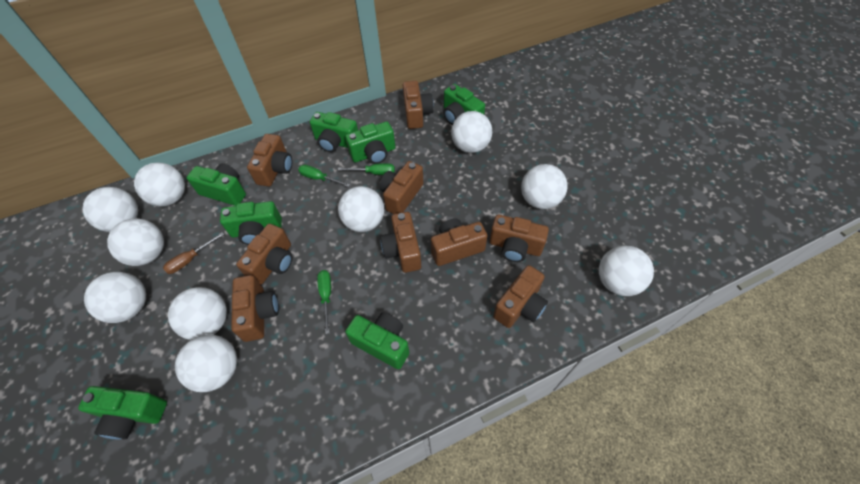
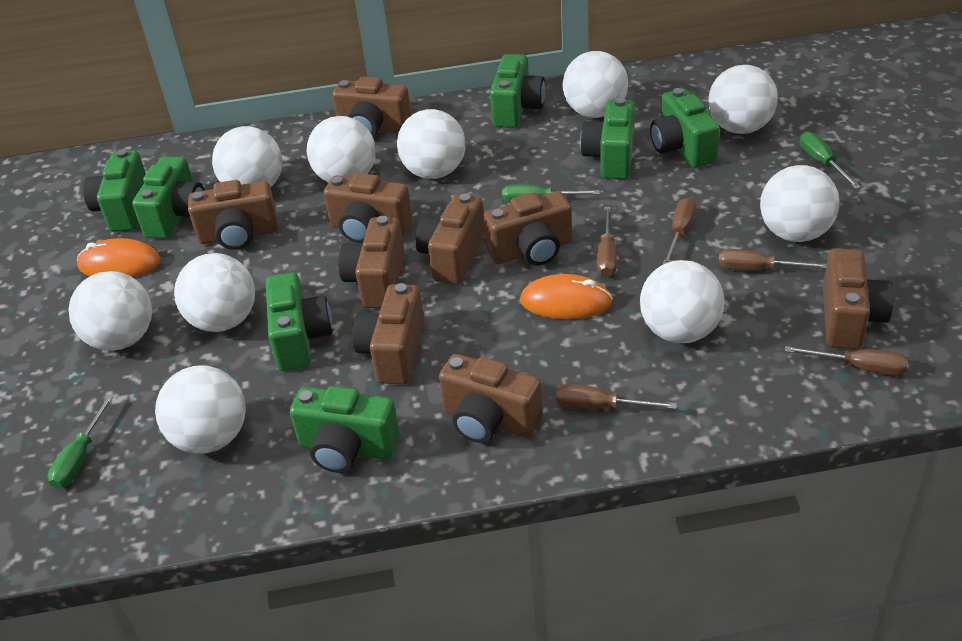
brown screwdriver: [163,232,224,274] = 1 -> [556,384,677,410] [597,207,617,277] [662,198,696,265] [719,249,827,271] [785,346,908,376] = 5
orange mouse: none = 0 -> [77,238,161,277] [520,274,613,320] = 2

